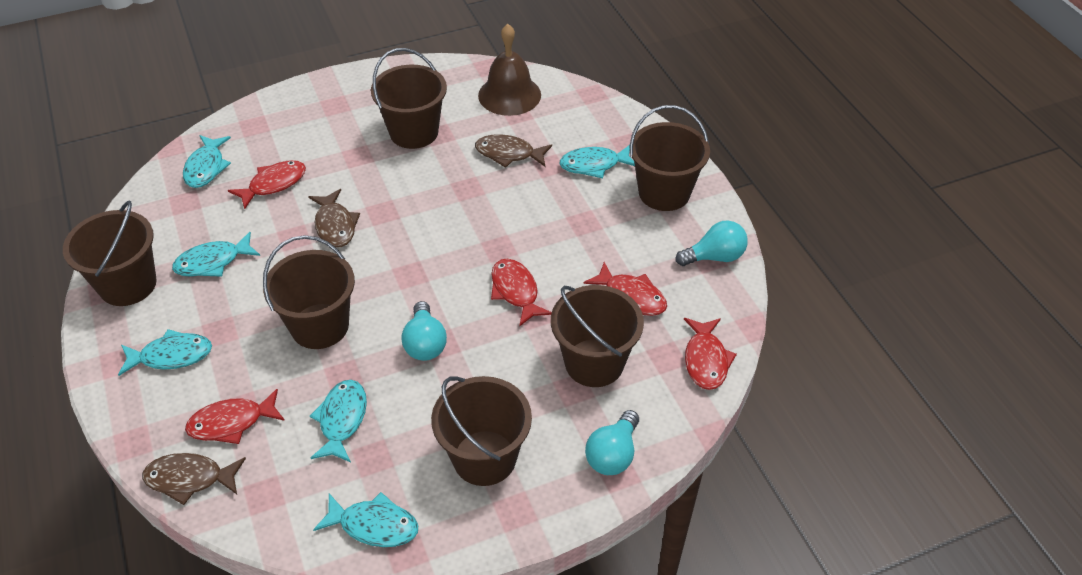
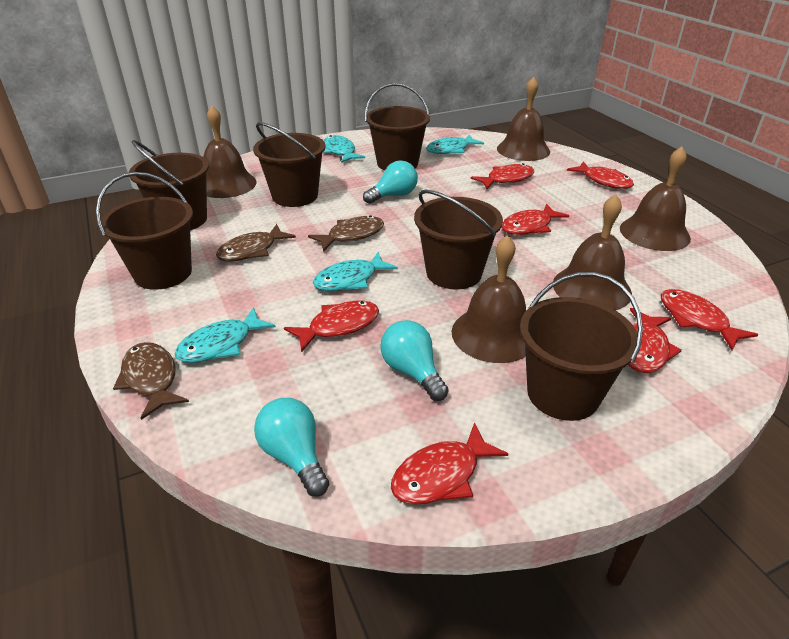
brown bell: [478,24,541,116] = 1 -> [203,106,257,198] [452,235,526,363] [497,77,550,161] [553,194,632,310] [620,147,691,251] = 5
red fish: [185,389,285,444] [228,160,306,209] [491,259,552,327] [584,262,667,316] [684,318,737,390] = 5 -> [284,301,379,352] [391,422,508,505] [471,163,534,189] [502,203,569,235] [567,161,634,189] [628,308,682,373] [661,289,758,350] = 7
turquoise fish: [118,329,212,376] [172,232,260,277] [183,135,231,188] [310,380,367,463] [313,492,418,547] [560,145,635,178] = 6 -> [175,307,276,363] [313,252,398,291] [323,135,365,163] [426,134,484,154] = 4

